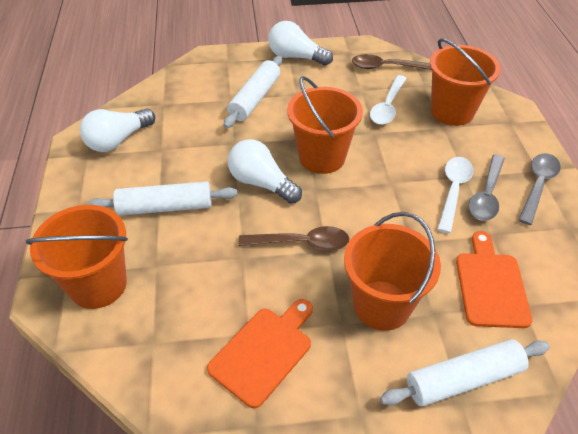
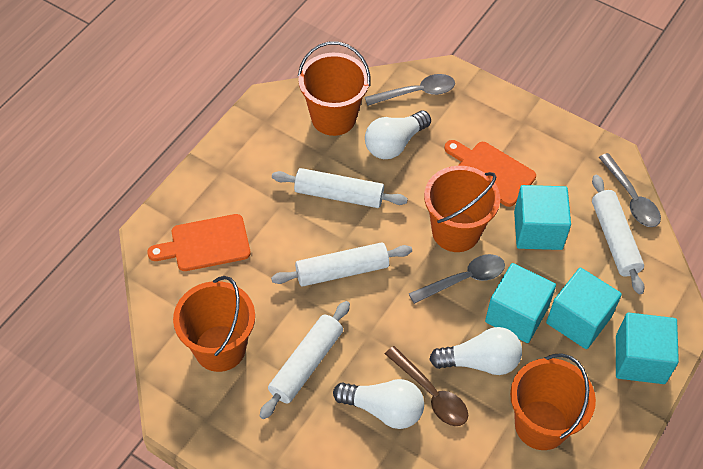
brown spoon: [238,226,349,251] [352,54,432,70] = 2 -> [385,346,468,426] = 1
grey spoon: [468,154,505,221] [518,153,561,225] = 2 -> [365,74,455,106] [409,254,505,304] [599,153,661,227] = 3
turquoise cube: none = 0 -> [485,263,556,343] [514,185,571,250] [546,268,622,349] [616,312,679,384] = 4
white rolling pin: [87,181,238,216] [224,56,282,128] [380,339,550,406] = 3 -> [260,301,350,419] [271,242,412,287] [272,168,408,208] [592,175,645,295] = 4
white spoon: [370,75,407,125] [437,157,473,233] = 2 -> none = 0

